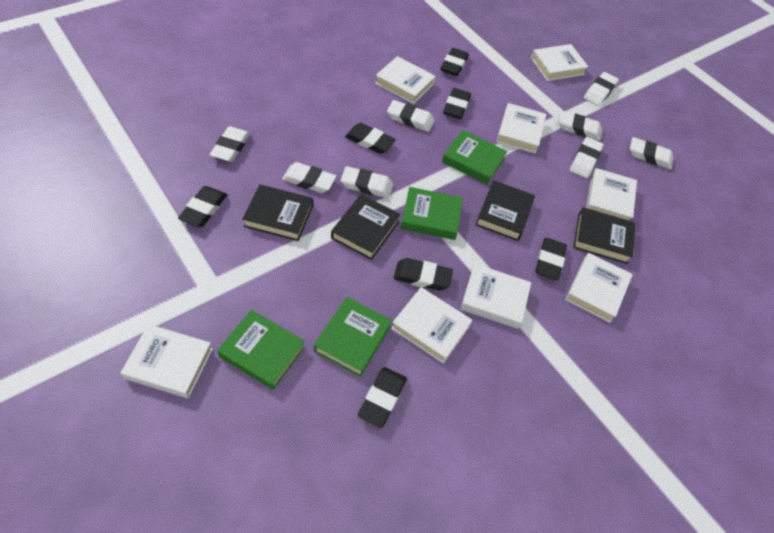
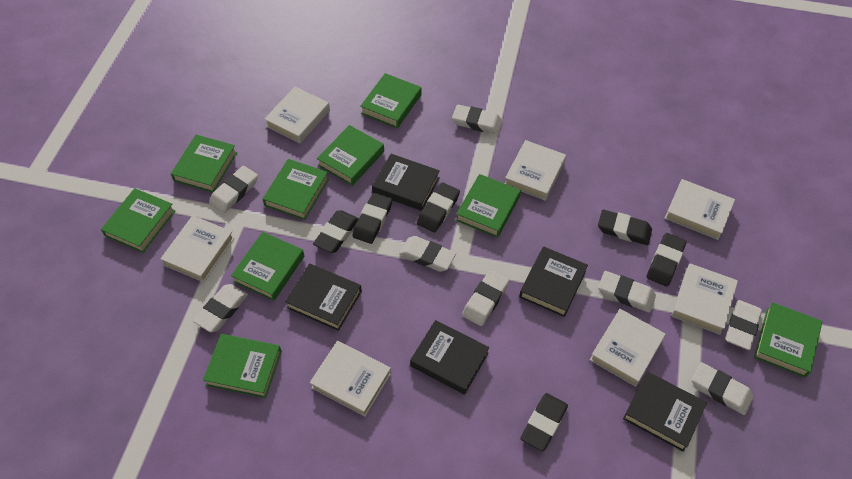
black book: [242,184,313,241] [331,194,401,260] [475,180,535,241] [573,207,636,264] = 4 -> [285,264,362,331] [372,154,440,211] [410,320,489,395] [519,246,588,317] [623,371,707,452] = 5
black eraser: [178,186,227,227] [345,123,396,154] [358,367,407,428] [394,258,453,291] [440,48,469,76] [443,88,471,119] [536,238,567,280] = 7 -> [313,210,359,253] [353,193,392,244] [417,182,460,232] [521,393,568,452] [598,210,652,245] [647,233,687,287] = 6
green book: [217,310,305,390] [314,297,392,377] [401,187,463,240] [442,130,507,184] = 4 -> [101,188,175,253] [171,135,237,192] [203,334,282,398] [231,232,304,301] [263,159,329,220] [317,125,384,186] [360,73,421,128] [456,174,521,238] [754,302,822,377] = 9
white book: [121,324,213,398] [375,56,436,104] [391,287,473,363] [460,264,531,329] [496,103,546,154] [531,44,588,81] [565,253,633,323] [586,168,637,220] = 8 -> [161,216,235,282] [264,87,330,143] [310,341,391,417] [505,140,566,201] [590,309,666,387] [664,179,735,240] [672,263,738,335] = 7

